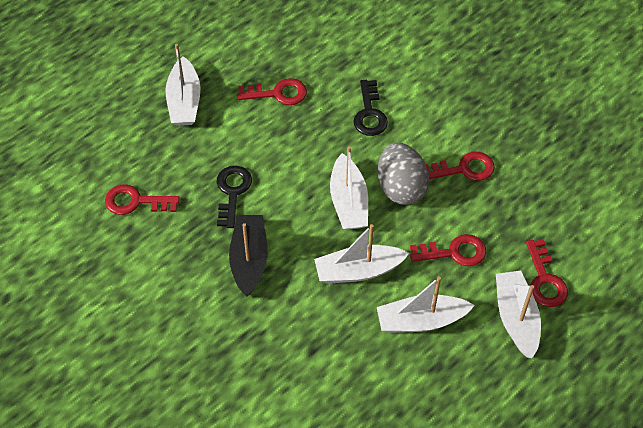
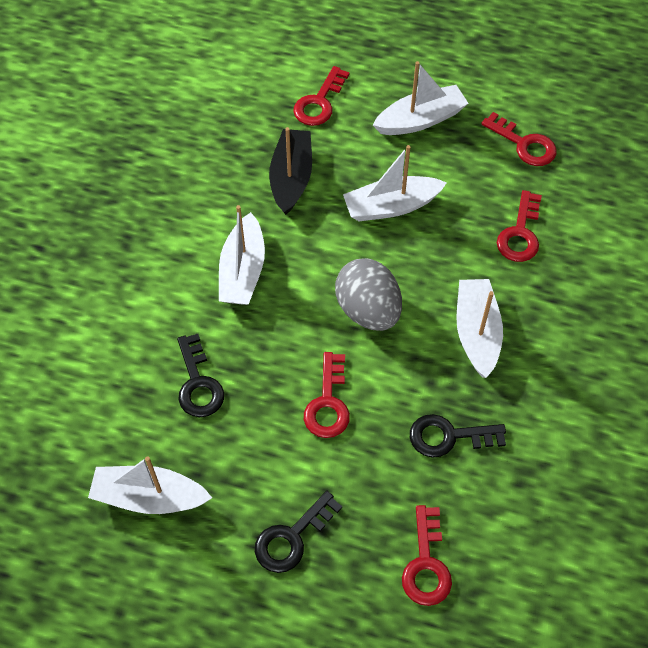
black key: [217,166,252,228] [353,80,388,136] = 2 -> [177,334,224,417] [255,491,342,573] [410,414,506,458] = 3

